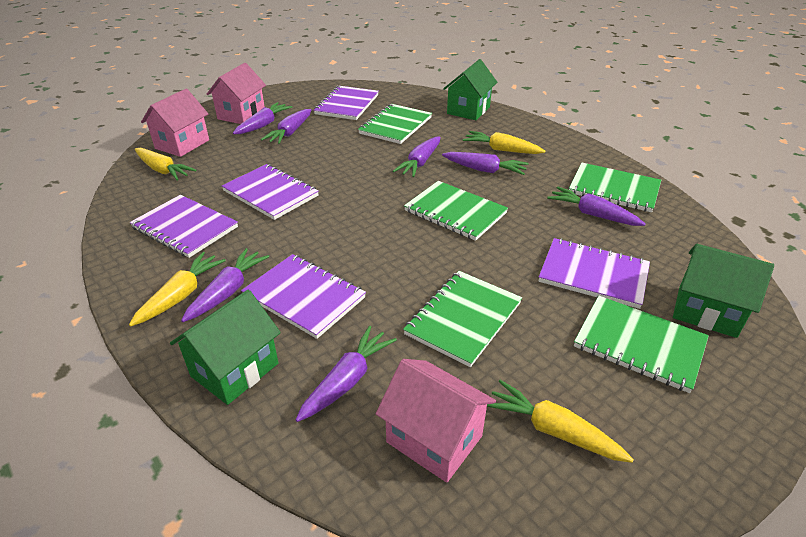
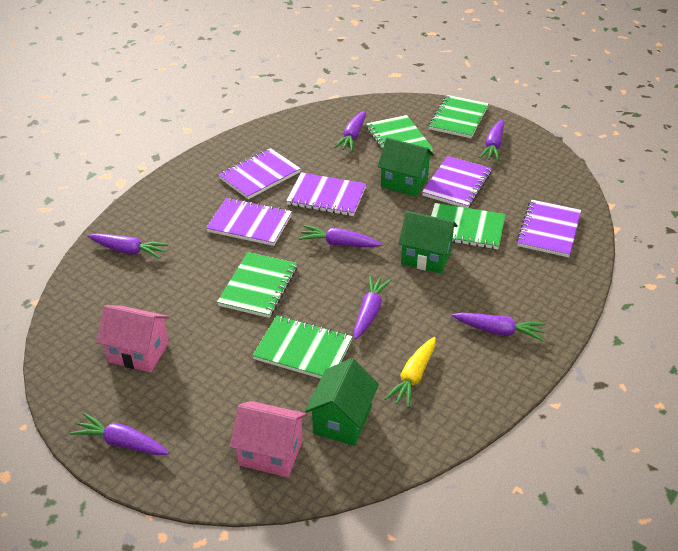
pink house: [141,89,209,157] [207,63,266,124] [376,359,496,483] = 3 -> [96,305,170,372] [230,401,307,477] = 2
yellow carrot: [129,252,226,326] [135,148,196,181] [463,131,545,154] [487,380,634,463] = 4 -> [384,337,436,408] = 1

